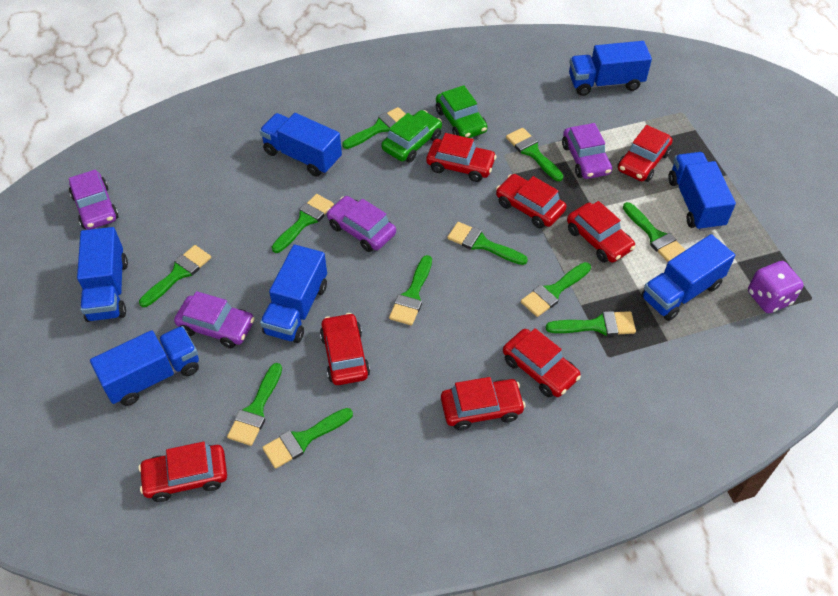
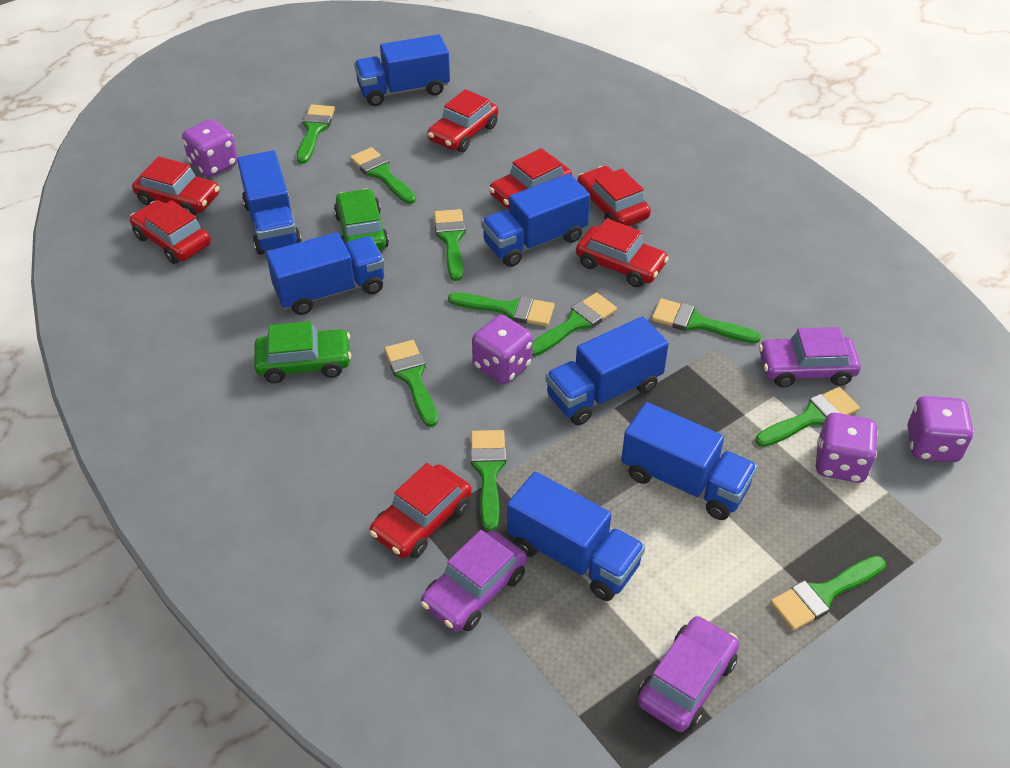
green brush: [139,245,211,307] [227,363,282,446] [262,408,353,469] [272,194,334,253] [342,107,406,149] [389,255,432,326] [447,222,528,265] [506,128,563,181] [521,262,591,317] [546,311,636,336] [623,202,685,262] = 11 -> [297,104,335,164] [350,147,416,204] [384,340,438,427] [434,209,465,281] [448,292,555,326] [470,430,506,531] [532,292,617,357] [652,299,761,344] [755,387,860,447] [770,556,886,631] = 10
purple car: [69,170,119,230] [174,291,255,348] [327,196,396,252] [562,123,612,179] = 4 -> [421,530,527,632] [638,616,739,732] [759,327,861,388] = 3
purple dice: [748,261,804,313] = 1 -> [182,119,238,177] [472,315,533,384] [816,413,878,483] [907,396,974,462] = 4
red car: [138,442,227,502] [320,313,370,385] [426,133,497,182] [441,377,526,431] [496,174,567,228] [503,328,581,397] [567,201,635,263] [617,125,673,182] = 8 -> [130,200,211,264] [132,156,219,216] [370,463,472,558] [427,89,498,152] [489,148,572,209] [576,218,669,287] [577,166,651,226] = 7

